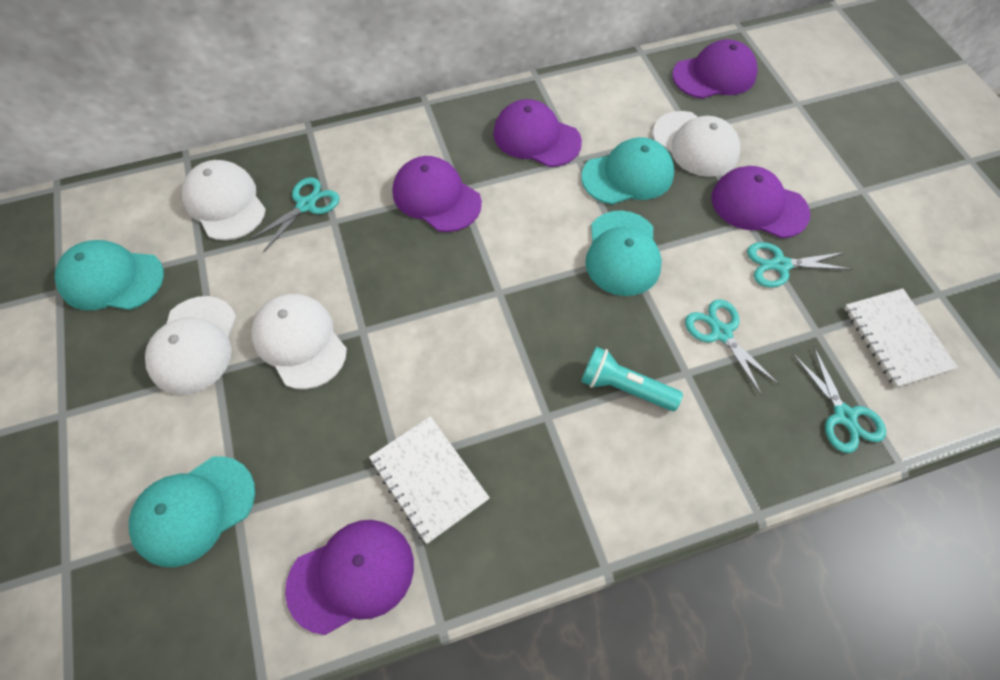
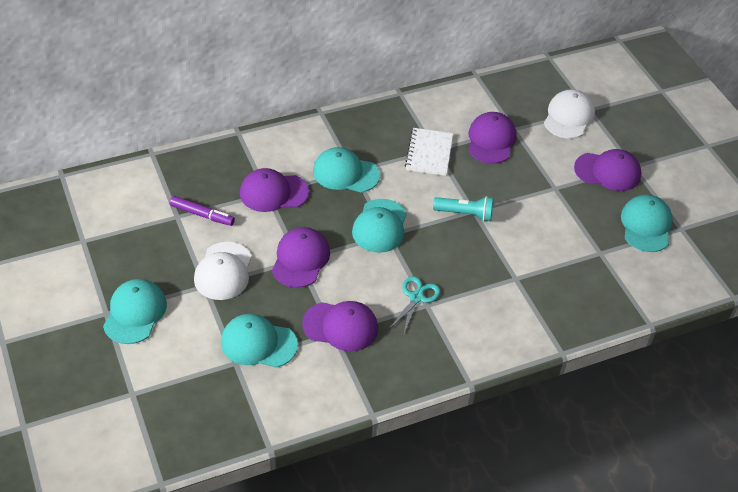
purple marker: none = 0 -> [170,196,235,226] = 1
turquoise cap: [55,240,164,310] [129,456,255,567] [581,137,674,205] [585,211,662,296] = 4 -> [103,279,167,344] [221,314,298,368] [313,147,380,193] [352,199,407,253] [621,195,673,252] = 5
turquoise scissors: [249,177,340,252] [685,299,780,395] [747,242,853,288] [793,347,886,453] = 4 -> [389,276,440,334] = 1
white cap: [145,296,236,395] [182,160,266,240] [251,294,347,389] [653,111,740,177] = 4 -> [194,242,252,300] [544,89,595,139] = 2
white notebook: [369,416,490,544] [844,288,958,388] = 2 -> [405,128,453,176] = 1

